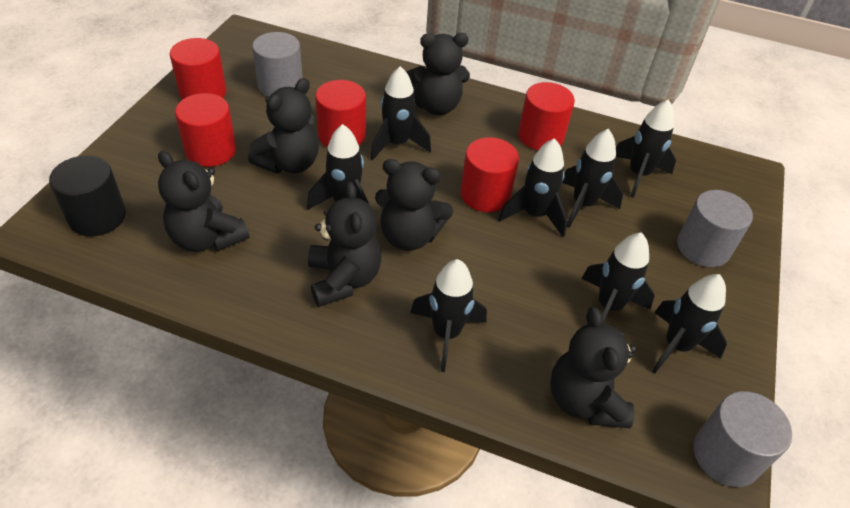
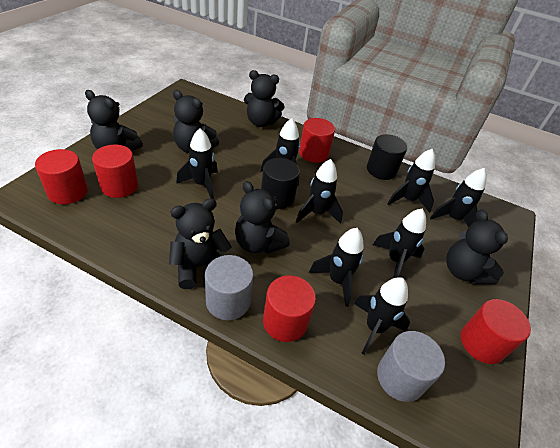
black cylinder: [49,156,126,236] = 1 -> [261,158,300,209] [367,134,407,180] = 2
grey cylinder: [252,32,303,97] [677,190,753,267] [694,391,792,487] = 3 -> [205,255,254,320] [377,331,445,402] = 2

